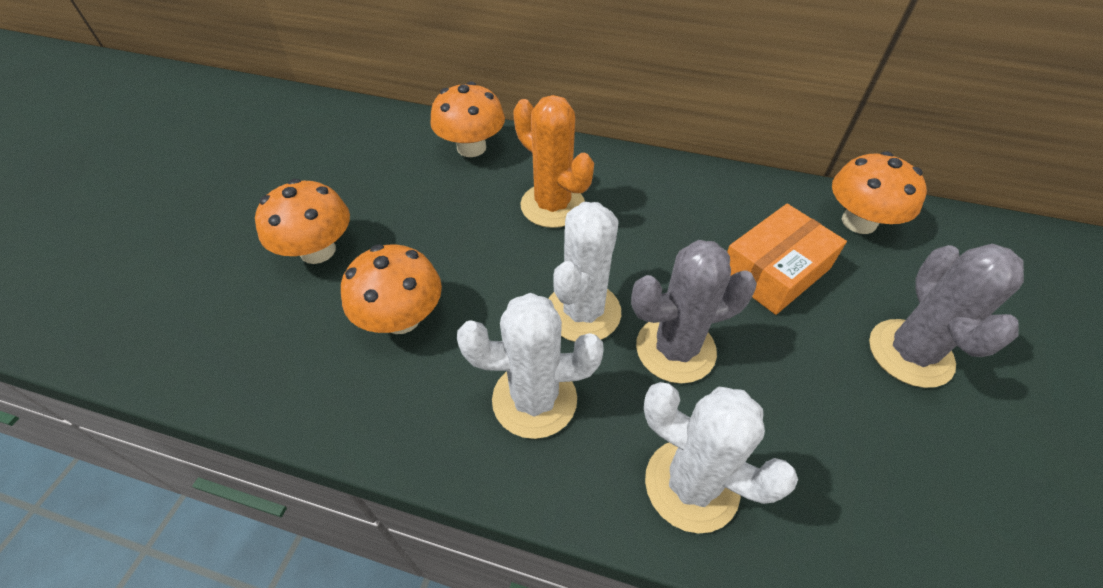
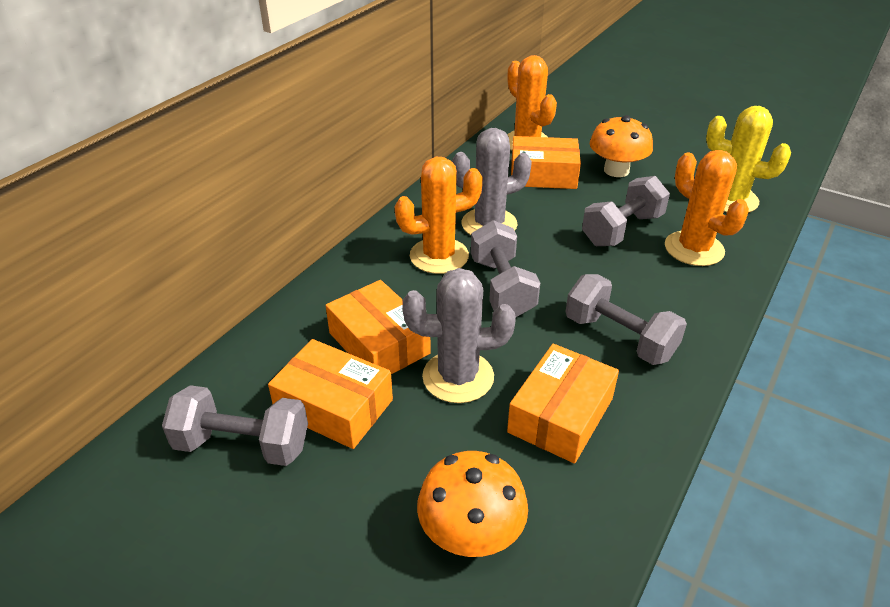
grey dumbbell: none = 0 -> [162,385,308,466] [471,220,540,317] [565,274,687,365] [582,176,670,246] = 4
orange box: [727,204,847,315] = 1 -> [268,339,393,449] [325,280,431,374] [507,344,619,464] [511,136,581,189] = 4
orange cactus: [513,95,594,228] = 1 -> [395,157,483,274] [507,55,557,150] [665,150,749,266] = 3
orange mushroom: [255,179,350,264] [341,244,442,334] [430,81,505,157] [832,152,927,234] = 4 -> [417,451,528,557] [590,115,653,177] = 2
white cactus: [457,293,604,439] [549,202,621,342] [644,382,798,534] = 3 -> none = 0
yellow cactus: none = 0 -> [706,106,791,213] = 1

